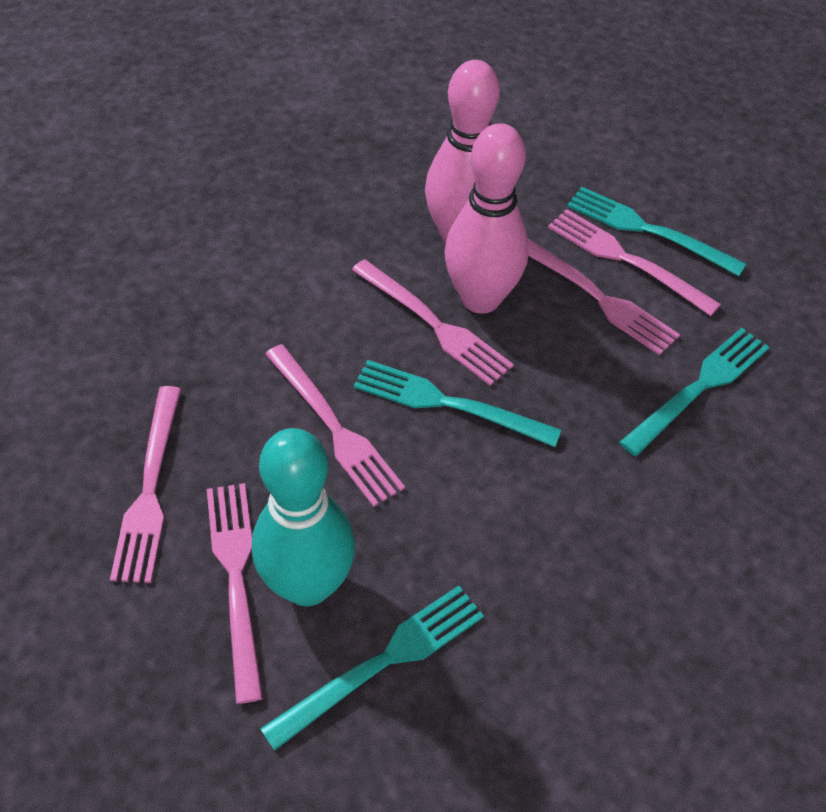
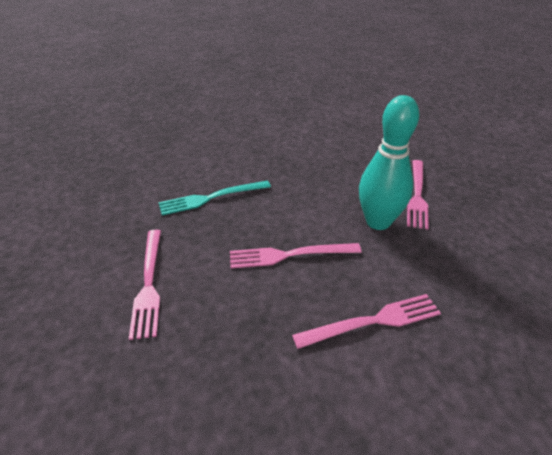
pink bowling pin: [425,60,500,244] [445,123,529,314] = 2 -> none = 0
pink fork: [110,386,181,583] [207,483,263,704] [265,344,405,507] [352,259,514,386] [528,239,680,355] [548,209,721,316] = 6 -> [129,229,161,340] [230,243,361,269] [292,294,441,349] [407,160,429,230] = 4
turquoise fork: [260,585,484,751] [354,360,561,447] [567,187,746,276] [619,328,769,456] = 4 -> [158,180,271,216] = 1

